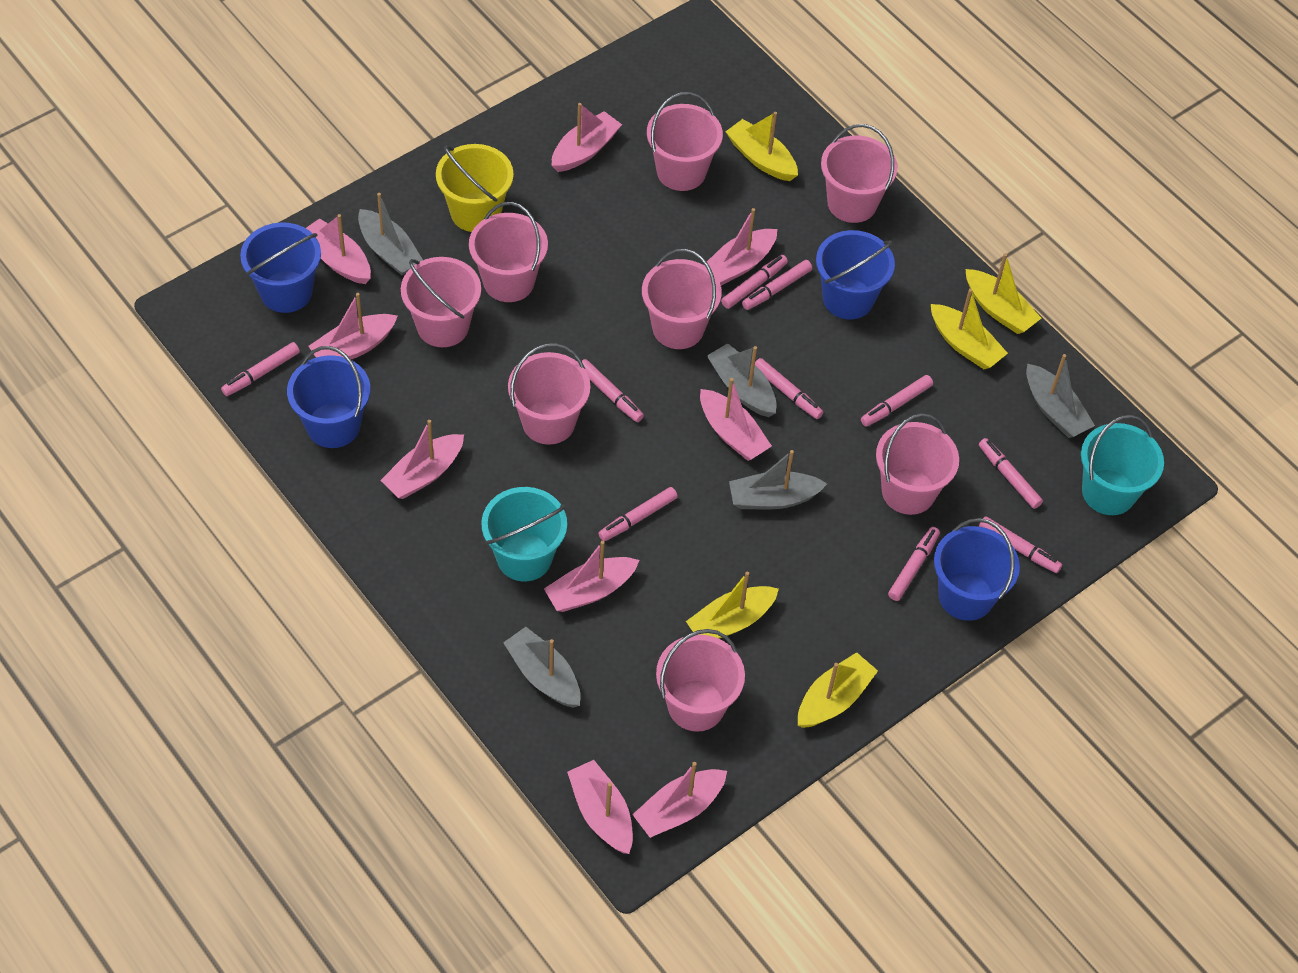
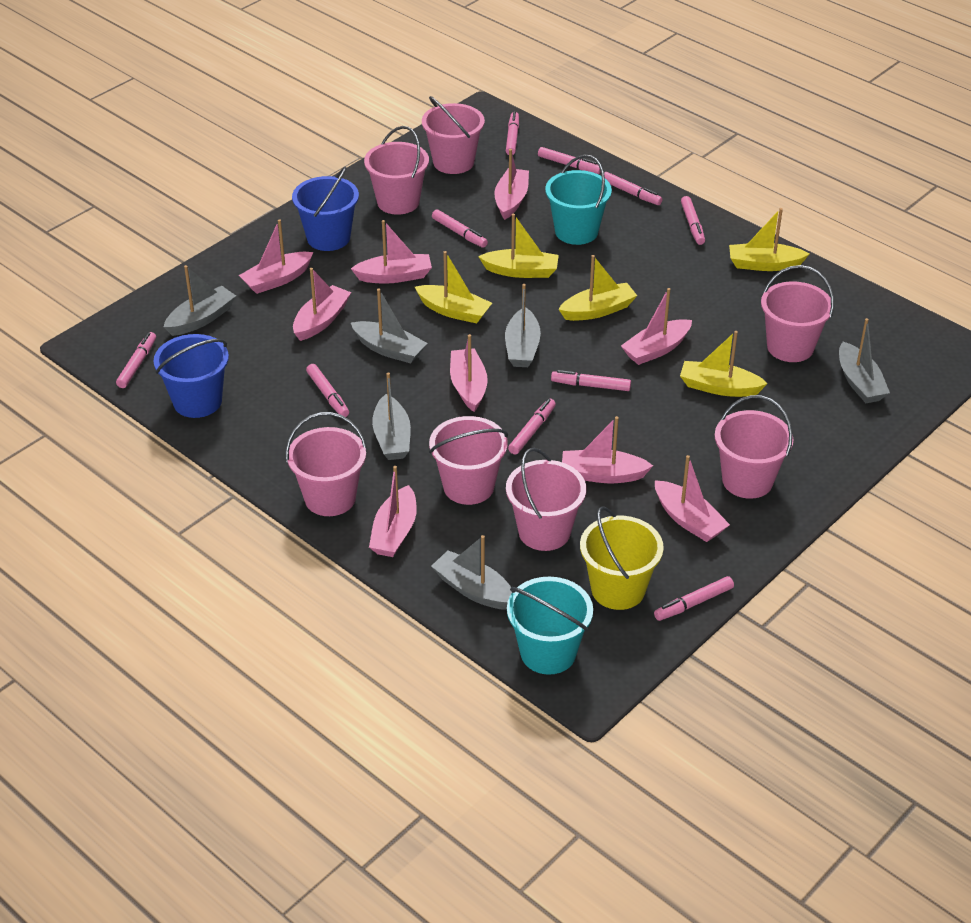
blue bucket: [240,222,321,313] [287,346,370,448] [816,230,895,319] [934,518,1020,621] = 4 -> [153,334,229,418] [292,167,359,251] = 2
grey boat: [358,193,423,275] [503,627,581,708] [707,343,777,417] [729,450,827,509] [1026,354,1095,438] = 5 -> [164,265,236,336] [351,289,427,364] [372,372,411,460] [431,535,512,610] [505,284,541,367] [839,318,890,403] = 6
pink bucket: [401,257,481,347] [469,202,548,302] [508,343,590,445] [642,249,722,349] [647,92,723,191] [656,629,745,732] [821,124,898,223] [876,413,959,515] = 8 -> [286,412,367,516] [364,126,429,215] [422,96,485,174] [429,416,508,505] [506,448,586,551] [715,395,794,499] [761,265,834,362] = 7

